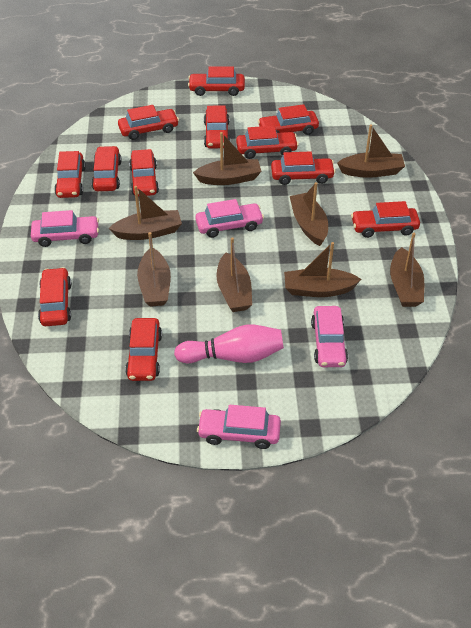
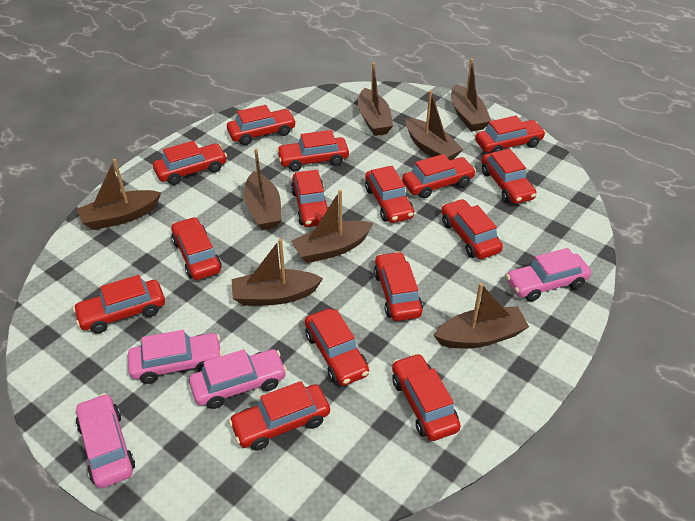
pink bowling pin: [174,324,284,363] = 1 -> none = 0
red car: [38,267,72,326] [54,151,86,198] [91,146,122,191] [118,105,179,140] [125,318,162,381] [129,149,159,196] [188,67,245,96] [204,105,230,149] [236,126,299,159] [258,104,319,135] [271,152,336,185] [351,201,420,238] = 12 -> [73,275,165,334] [153,141,227,185] [171,217,222,280] [227,105,296,145] [229,381,330,450] [276,130,349,171] [291,170,329,227] [305,308,369,386] [365,166,414,223] [374,251,423,321] [392,353,461,441] [402,154,476,199] [441,199,503,259] [475,116,546,153] [481,149,537,204] = 15

